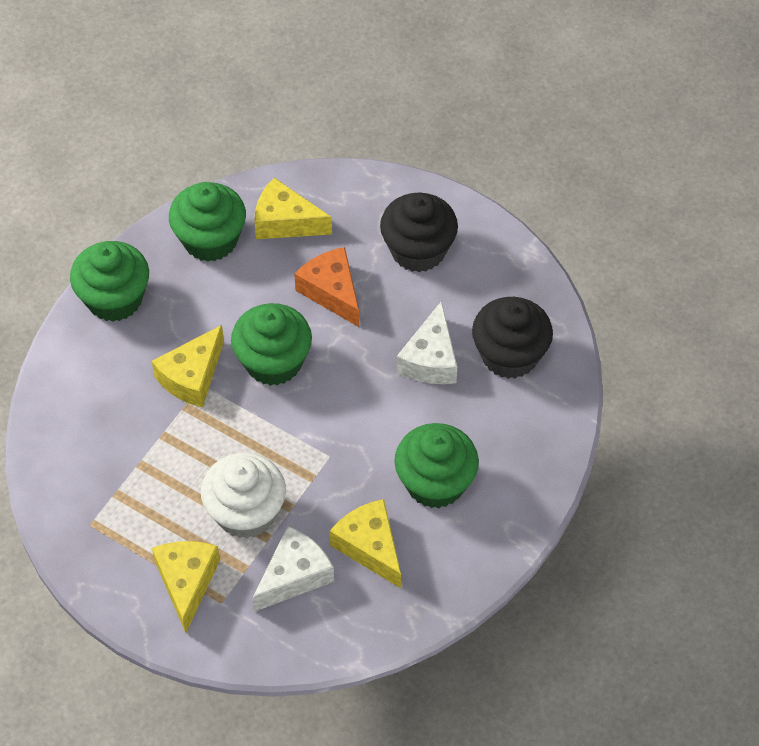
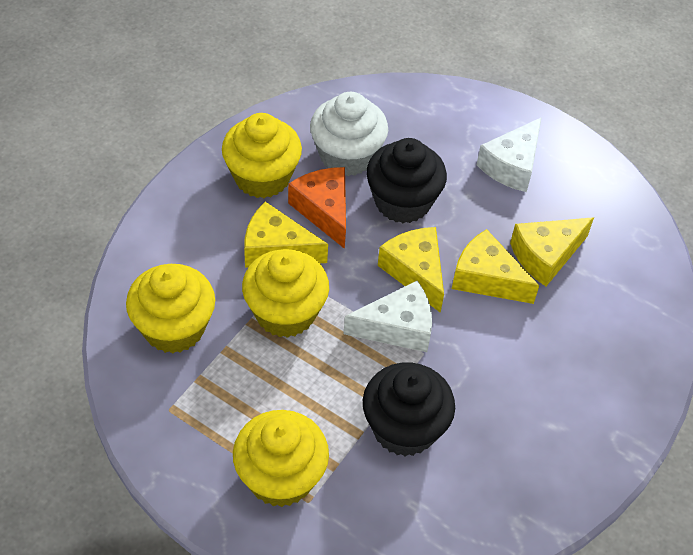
green cupcake: [70,241,149,322] [169,182,246,262] [231,303,312,386] [394,423,479,508] = 4 -> none = 0
yellow cupcake: none = 0 -> [126,264,215,353] [222,113,302,198] [233,410,329,507] [242,249,329,338] = 4

